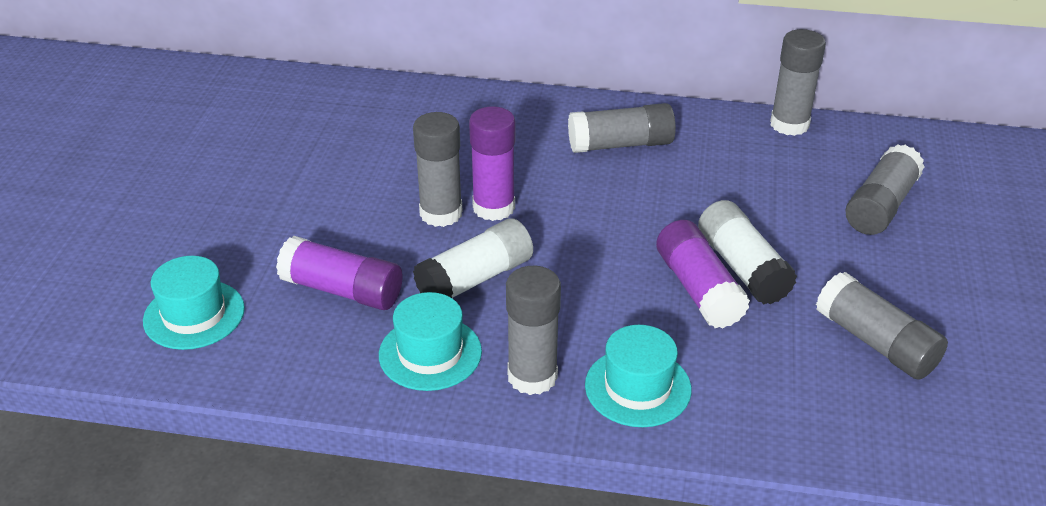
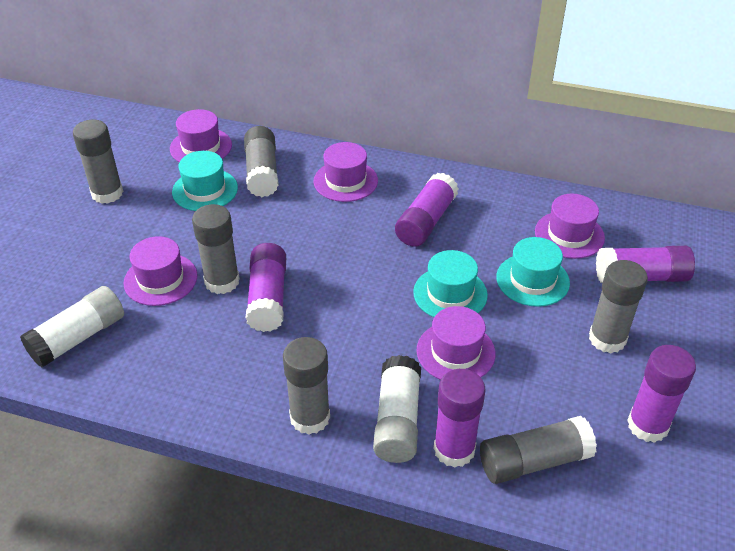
purple glue stick: [276,236,403,310] [469,106,515,221] [656,220,750,329] = 3 -> [245,243,286,332] [395,173,459,247] [434,369,485,468] [596,246,695,283] [627,345,696,443] = 5
purple hat: none = 0 -> [124,236,197,306] [170,109,232,162] [314,142,378,202] [416,306,496,380] [535,194,605,259] = 5

